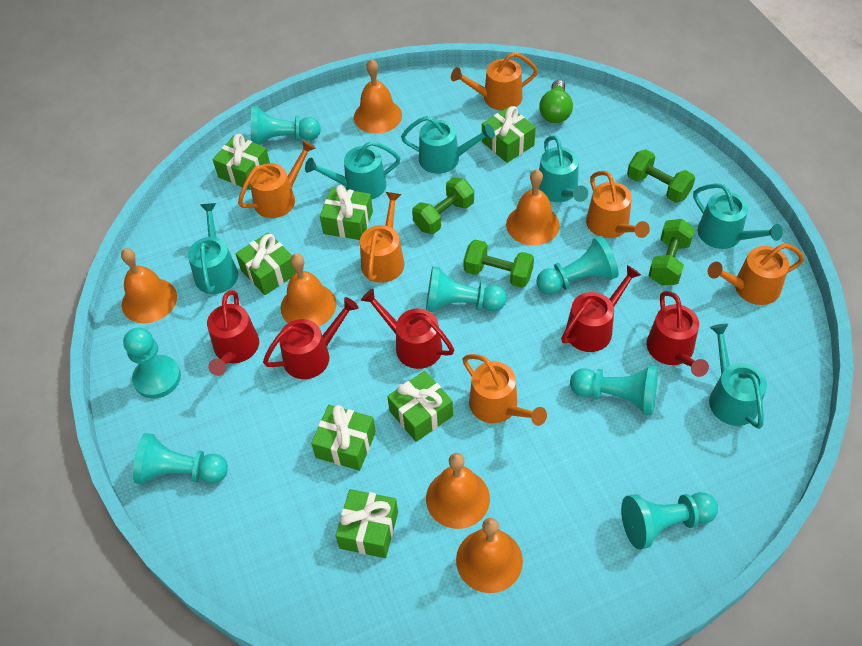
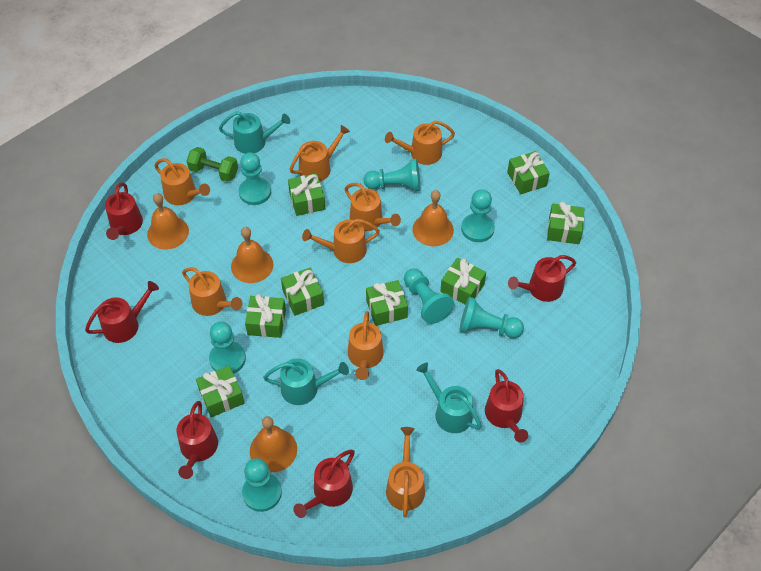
green dumbbell: [412,177,474,234] [464,239,534,288] [627,150,695,203] [648,219,695,285] = 4 -> [187,147,238,182] = 1
green gift: [213,134,270,190] [235,232,297,295] [311,405,376,471] [320,185,373,240] [335,489,398,558] [387,371,453,442] [482,106,536,163] = 7 -> [196,366,244,417] [245,294,286,338] [281,267,324,316] [288,173,325,216] [366,280,408,326] [440,258,486,305] [507,151,550,194] [547,202,585,244] = 8
green light bulb: [539,80,573,123] = 1 -> none = 0
orange bell: [121,248,177,323] [281,253,336,326] [354,59,402,134] [426,453,490,529] [456,518,523,593] [506,169,560,246] = 6 -> [147,193,189,250] [231,227,273,283] [250,416,297,472] [412,190,454,246] = 4
orange watering can: [238,140,316,218] [360,192,405,283] [451,52,538,111] [462,354,547,426] [586,171,650,238] [708,243,804,305] = 6 -> [154,158,210,205] [182,267,242,316] [289,125,350,182] [302,219,380,263] [345,183,401,231] [348,311,384,380] [385,121,455,165] [386,427,425,518] = 8
red watering can: [207,290,259,376] [263,297,358,379] [361,289,454,369] [561,265,641,352] [647,291,709,377] = 5 -> [85,281,159,343] [105,183,143,240] [176,401,218,479] [293,450,355,518] [485,369,528,443] [508,255,576,302] = 6
turquoise watering can: [188,203,238,294] [305,141,401,200] [401,116,495,174] [539,135,588,202] [693,183,783,249] [709,324,767,429] = 6 -> [219,111,290,154] [263,358,349,405] [416,363,482,433] = 3

